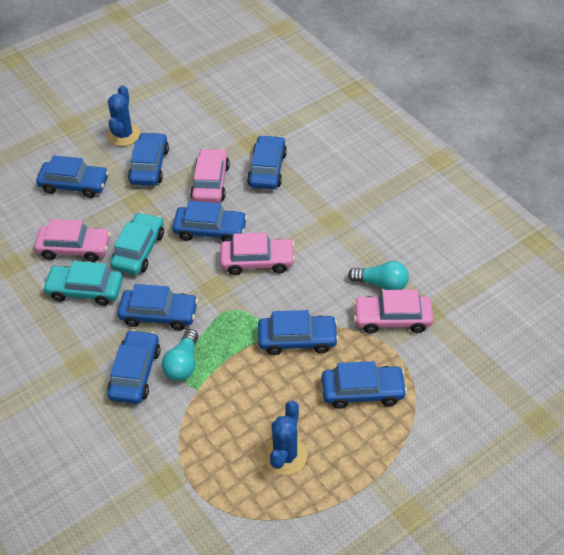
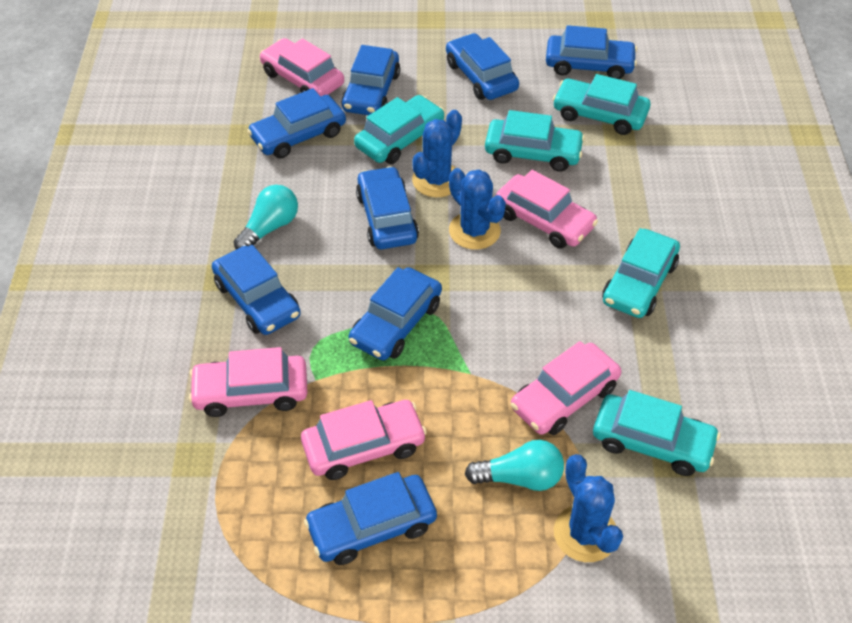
blue cactus: [107,85,141,146] [263,401,307,475] = 2 -> [412,110,462,197] [449,168,506,249] [554,454,623,562] = 3
pink car: [34,219,111,262] [190,148,230,203] [220,233,295,275] [353,290,434,333] = 4 -> [189,347,308,417] [260,38,344,96] [301,400,427,480] [495,170,598,248] [511,341,621,435] = 5
turquoise car: [42,261,123,306] [110,212,164,275] = 2 -> [354,95,444,164] [485,110,585,171] [553,74,650,135] [593,390,720,476] [602,228,680,318] = 5

